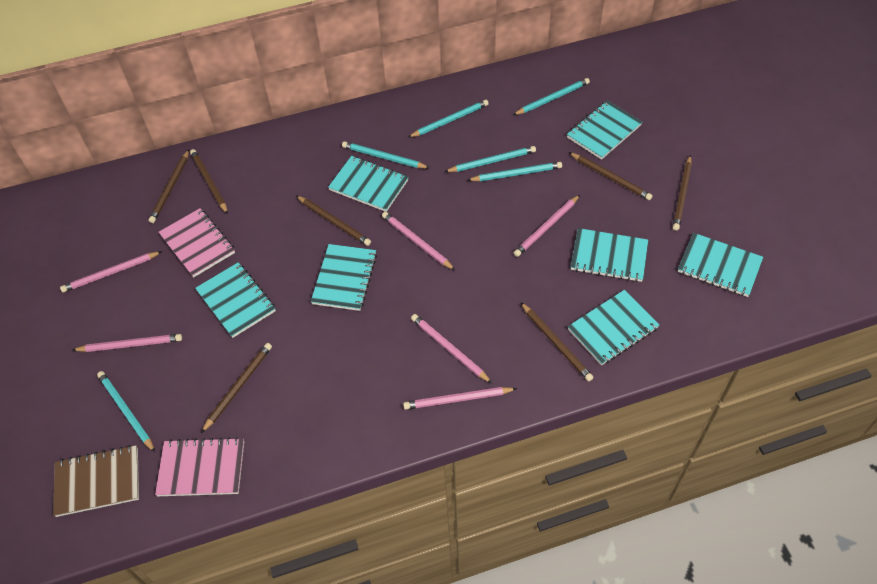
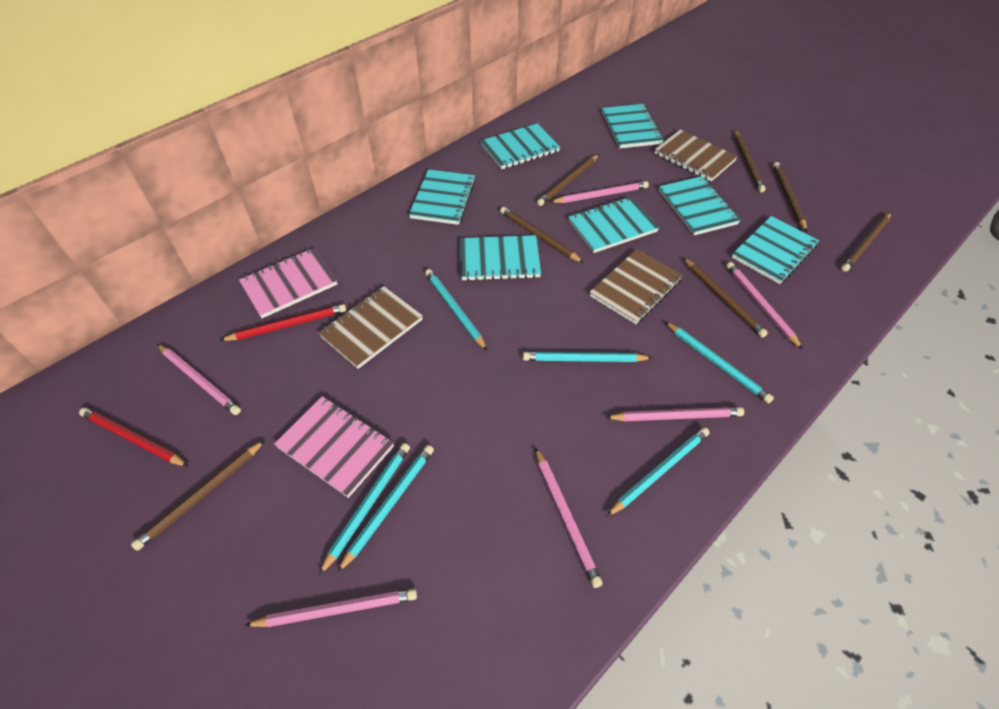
brown notebook: [53,445,139,517] = 1 -> [318,286,423,369] [589,249,683,324] [654,129,738,181] = 3
red pencil: none = 0 -> [79,407,189,467] [219,304,346,341] = 2

